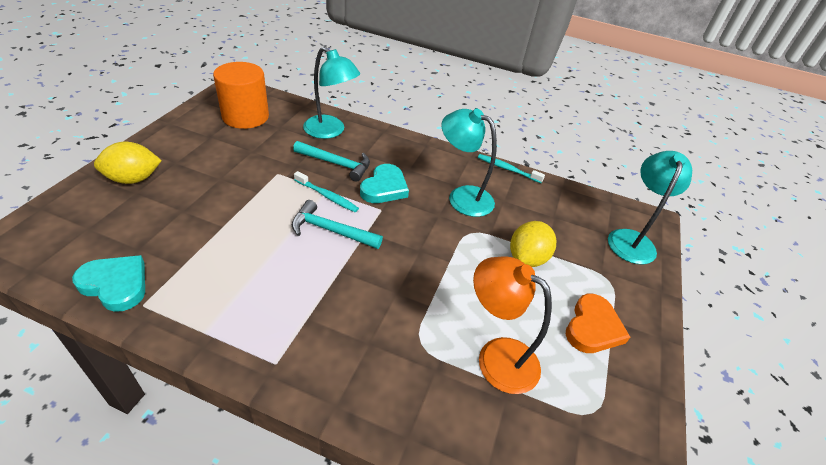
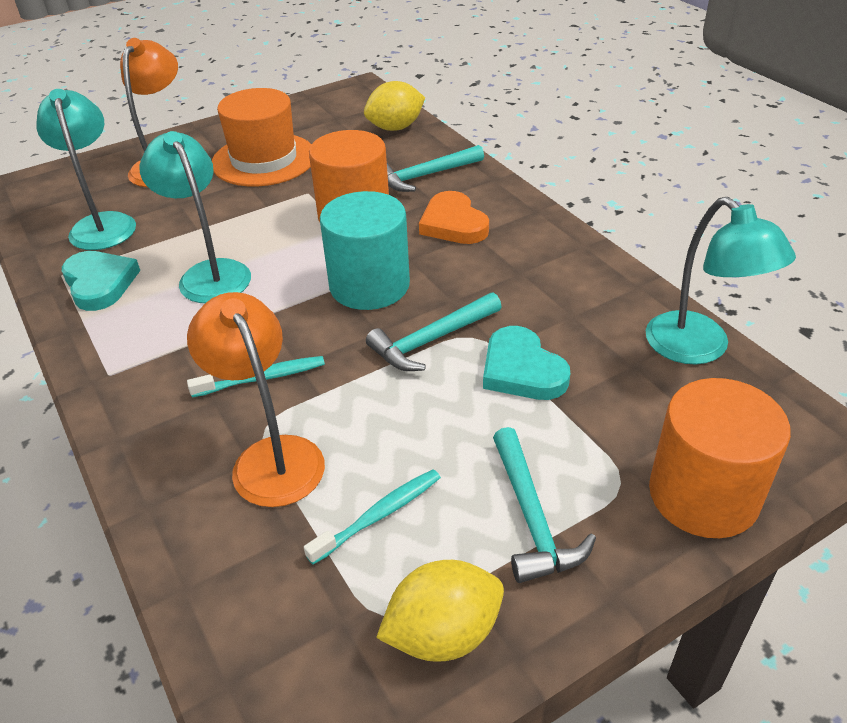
orange cylinder: [213,62,269,129] = 1 -> [309,130,389,222] [649,378,791,538] = 2
orange hat: none = 0 -> [212,88,311,186] = 1
orange lamp: [473,256,552,394] = 1 -> [120,38,178,187] [187,292,325,507] = 2
turquoise cylinder: none = 0 -> [320,191,410,310] = 1
turquoise hammer: [292,200,383,249] [293,141,370,182] = 2 -> [366,292,502,371] [387,145,484,192] [493,427,596,583] = 3

